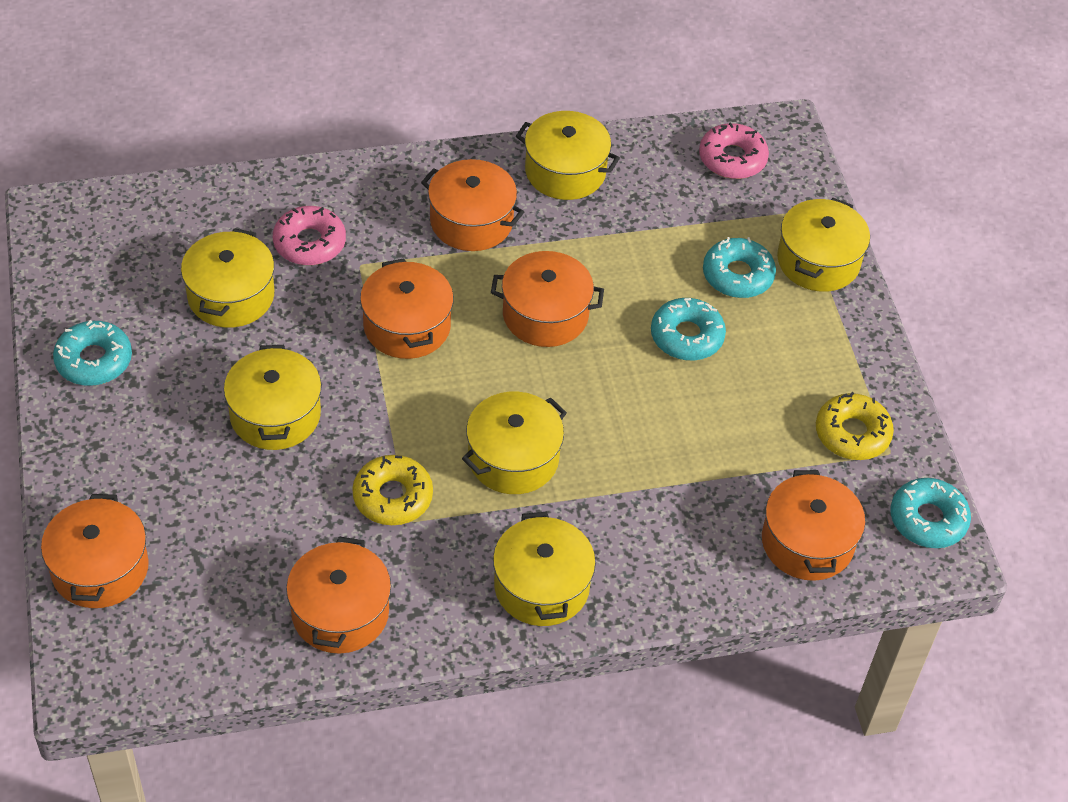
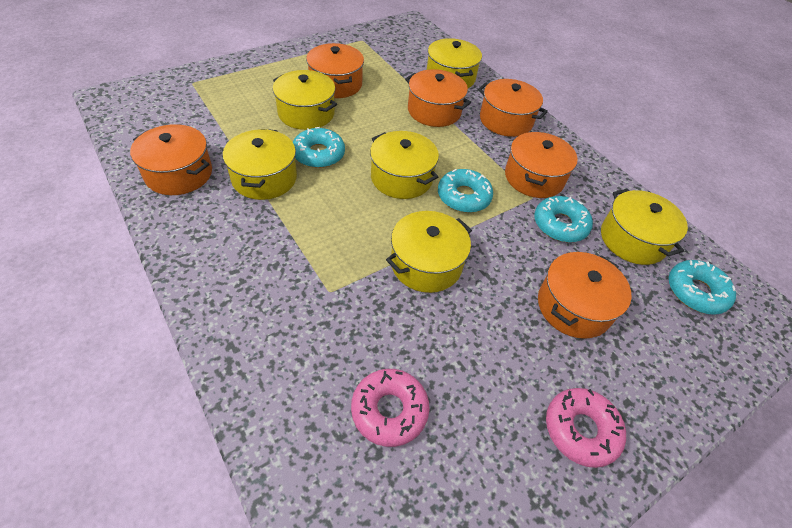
yellow donut: [352,455,433,525] [816,392,894,460] = 2 -> none = 0

